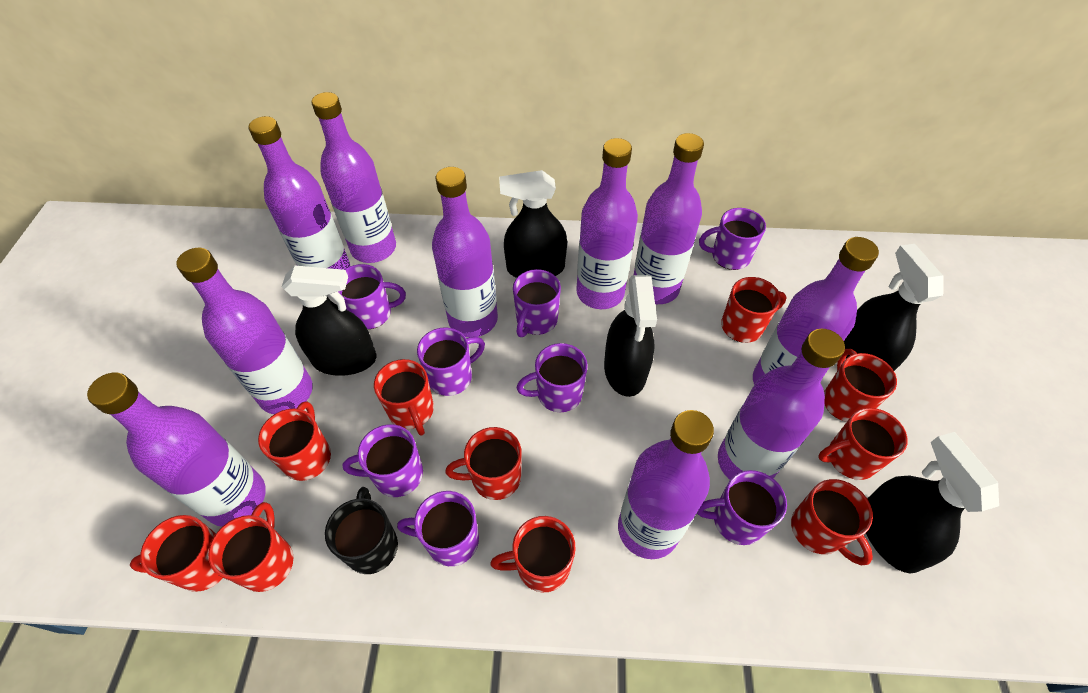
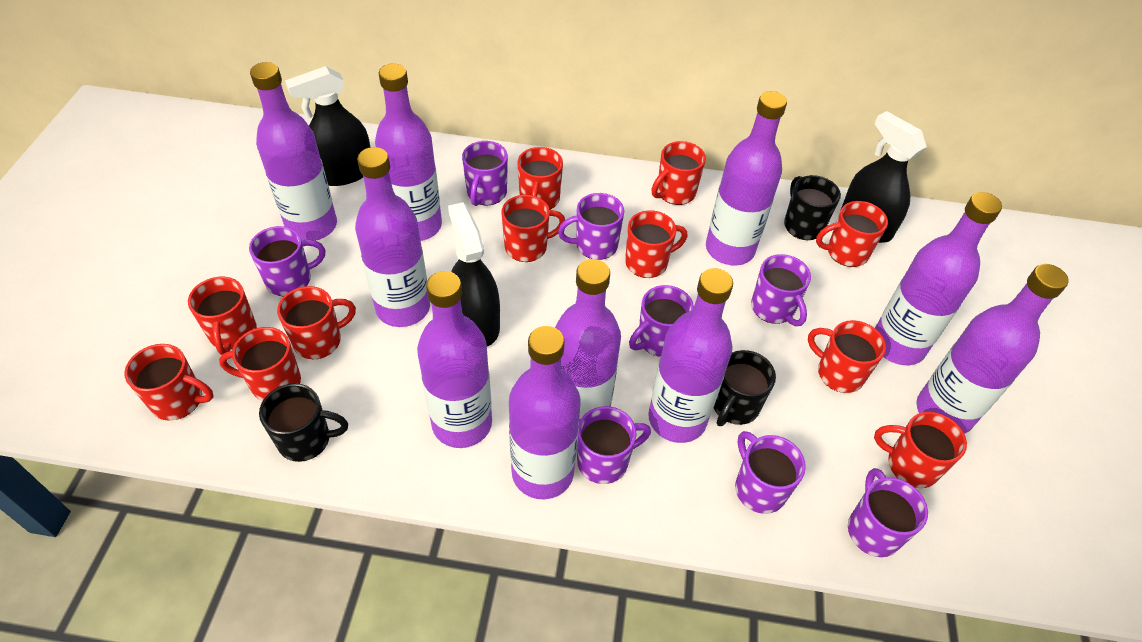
black mug: [325,487,398,574] = 1 -> [259,384,348,462] [714,350,776,426] [784,175,841,240] = 3
black spray bottle: [282,266,376,376] [499,170,567,278] [604,275,657,397] [844,244,943,371] [866,432,999,573] = 5 -> [285,66,370,186] [448,202,500,346] [842,111,927,243] = 3
red mug: [130,515,223,592] [208,502,293,592] [258,401,331,481] [374,359,434,436] [445,427,522,500] [490,516,576,592] [721,277,787,343] [791,479,873,565] [818,408,908,480] [824,349,897,422] = 10 -> [124,344,214,420] [188,277,257,355] [219,327,301,401] [277,286,356,359] [501,195,565,262] [517,147,563,210] [625,210,688,278] [652,141,706,205] [808,320,886,393] [816,201,888,267] [874,412,967,488] = 11

